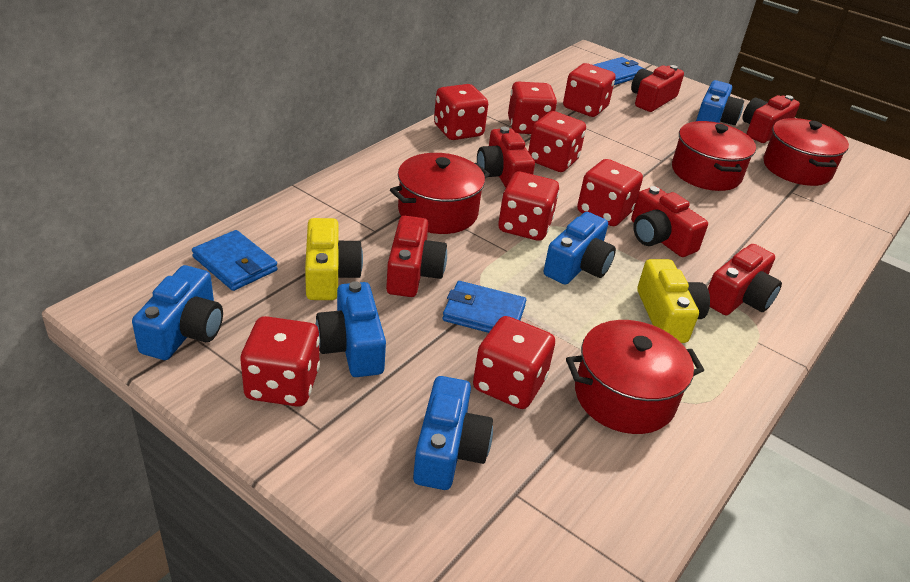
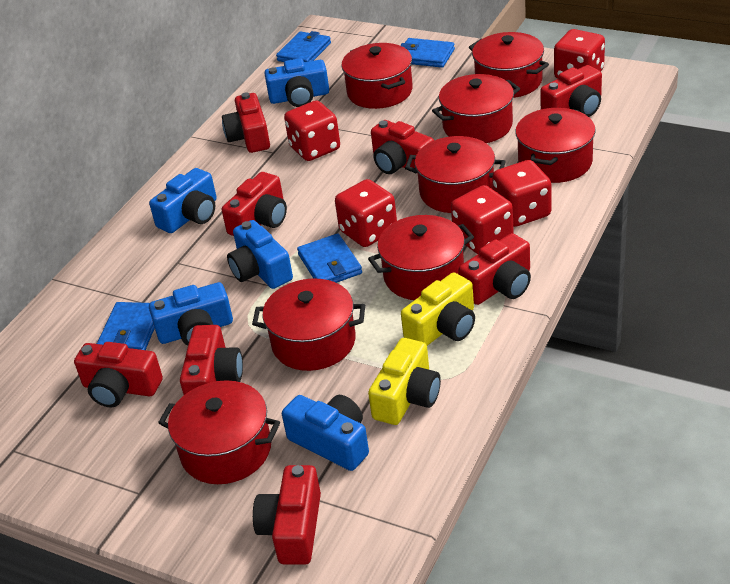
blue wallet: [192,230,278,291] [442,281,526,333] [594,57,645,85] = 3 -> [97,302,155,350] [276,31,331,62] [297,233,362,283] [400,38,455,68] = 4
red camera: [386,216,447,297] [477,127,535,188] [631,65,684,112] [631,186,708,257] [708,244,782,315] [743,95,800,143] = 6 -> [74,342,163,407] [180,325,243,395] [222,92,270,153] [222,172,287,236] [253,465,321,565] [371,120,434,174] [459,233,531,305] [540,65,602,117] = 8
red dice: [241,316,320,407] [434,84,488,140] [473,316,555,409] [498,172,559,241] [508,82,557,134] [528,111,586,172] [563,63,616,117] [577,159,643,226] = 8 -> [284,100,340,161] [335,179,397,247] [451,185,514,254] [492,160,551,227] [554,29,605,79] = 5
red pot: [390,153,490,234] [566,320,704,434] [672,121,756,191] [763,118,849,186] = 4 -> [158,380,280,484] [252,279,365,371] [341,43,413,109] [368,215,474,300] [405,136,506,213] [432,74,520,143] [469,32,549,98] [515,108,596,183] = 8

